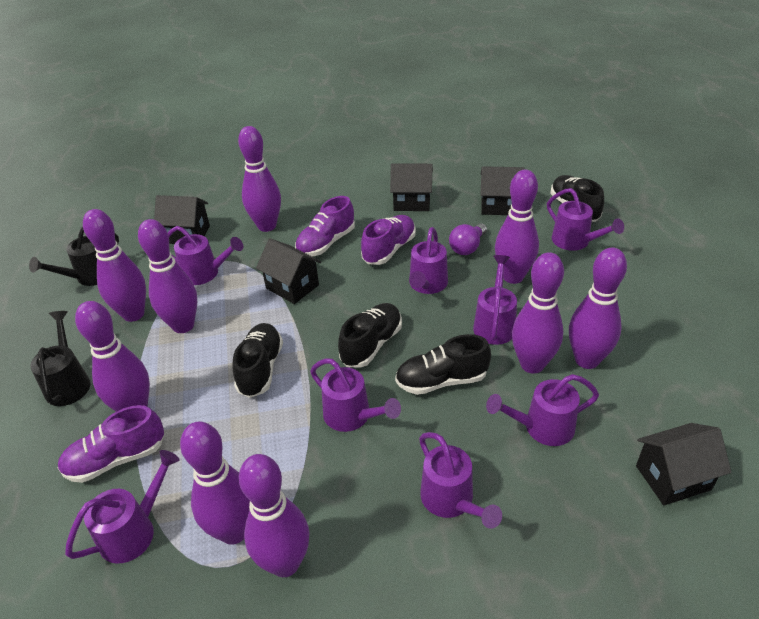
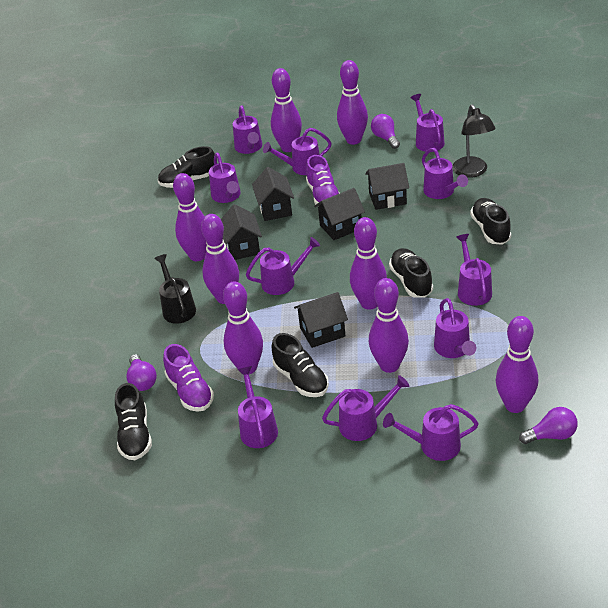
black lamp: none = 0 -> [452,104,496,178] = 1
black shoe: [232,323,283,398] [338,303,402,368] [395,334,491,395] [550,175,604,222] = 4 -> [115,383,152,460] [158,146,215,188] [272,333,329,397] [389,248,433,298] [470,198,511,245] = 5
black watering can: [29,226,119,286] [30,311,90,406] = 2 -> [154,254,196,324] = 1
purple bowling pin: [75,301,150,412] [83,209,146,322] [138,219,197,333] [180,421,250,545] [238,126,281,232] [239,454,309,577] [495,170,539,284] [512,252,564,374] [569,247,627,369] = 9 -> [173,173,207,261] [201,214,239,304] [223,282,263,374] [271,68,302,152] [337,60,368,145] [350,217,387,310] [369,278,409,373] [496,316,538,413] = 8
purple light bulb: [449,223,487,255] = 1 -> [126,354,157,391] [371,114,400,149] [519,407,578,444] = 3
purple shoe: [58,405,164,483] [295,196,355,257] [361,215,416,265] = 3 -> [163,344,214,412] [306,155,340,205] = 2
purple watering can: [65,450,180,564] [168,226,243,285] [310,358,401,432] [409,227,448,294] [419,432,502,529] [473,255,517,345] [486,374,599,446] [547,188,624,251] = 8 -> [209,153,241,203] [233,105,262,154] [238,366,278,448] [246,237,320,295] [263,128,332,175] [322,375,409,441] [383,404,479,461] [410,94,445,152] [422,148,468,199] [434,298,476,358] [456,234,492,306] = 11

